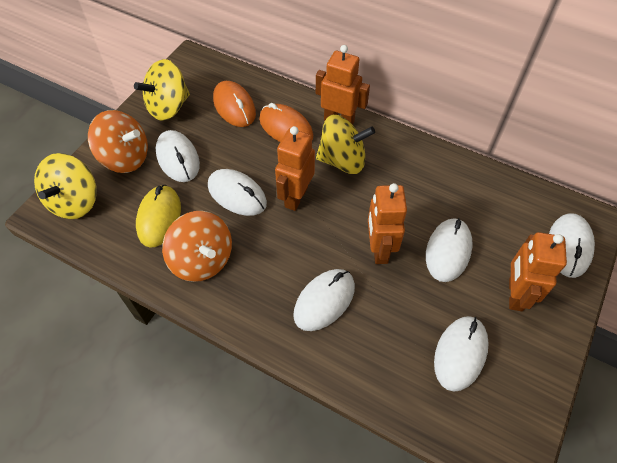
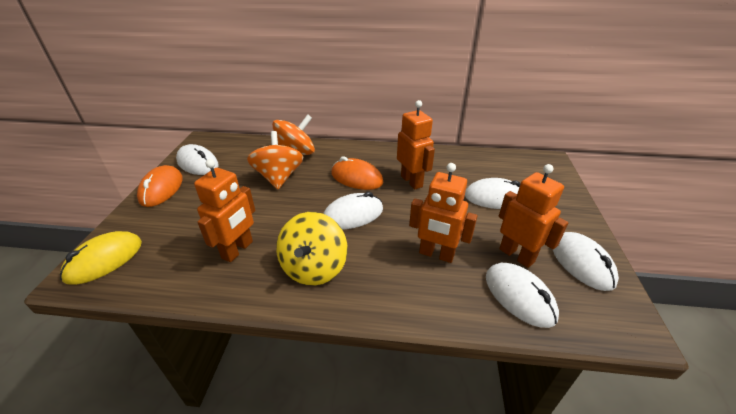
white mouse: [156,130,200,182] [208,169,267,216] [293,269,355,331] [426,218,473,282] [434,316,489,392] [549,214,595,278] = 6 -> [176,144,219,175] [323,192,383,229] [465,178,521,209] [486,263,559,328] [552,232,619,291] = 5
yellow spinning top: [34,153,97,219] [134,59,190,121] [316,115,375,174] = 3 -> [276,212,347,286] = 1

